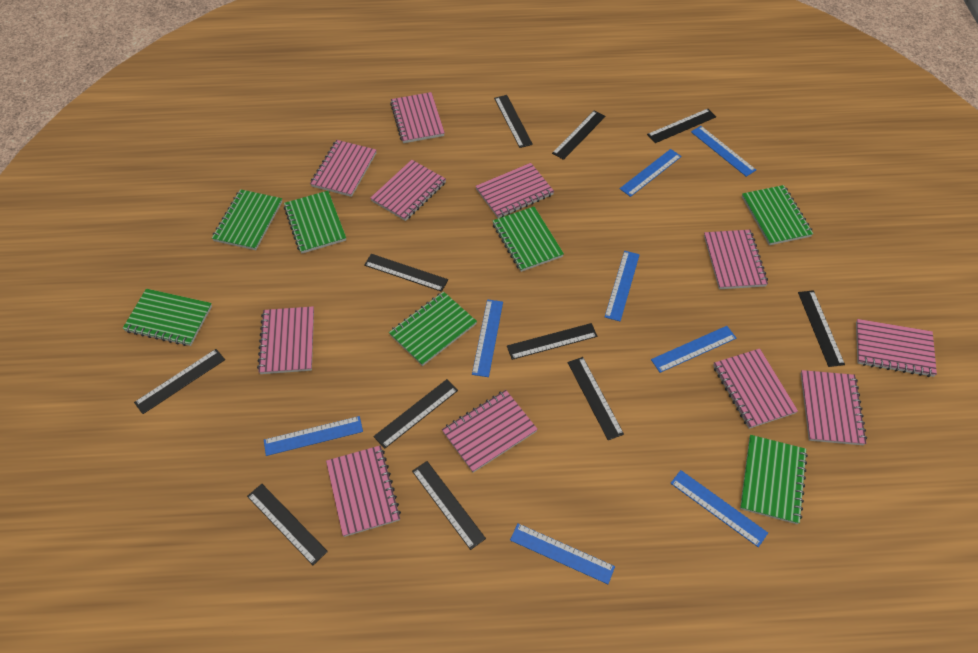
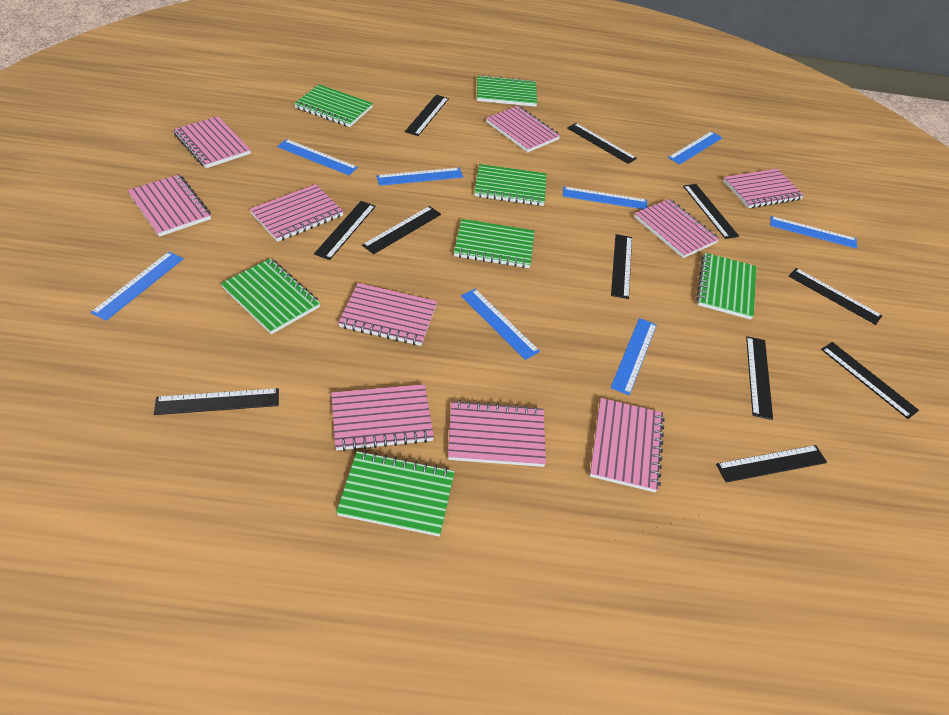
pink notebook: [257,306,314,374] [310,140,376,197] [326,445,401,537] [370,160,446,221] [390,92,445,143] [442,390,538,473] [476,163,554,218] [704,230,768,289] [713,349,798,429] [801,370,867,445] [856,319,937,377] = 11 -> [128,174,211,237] [173,116,251,168] [250,184,344,242] [331,384,434,451] [338,283,437,346] [448,400,546,467] [486,106,561,152] [590,398,665,492] [634,199,719,258] [723,169,804,208] = 10

